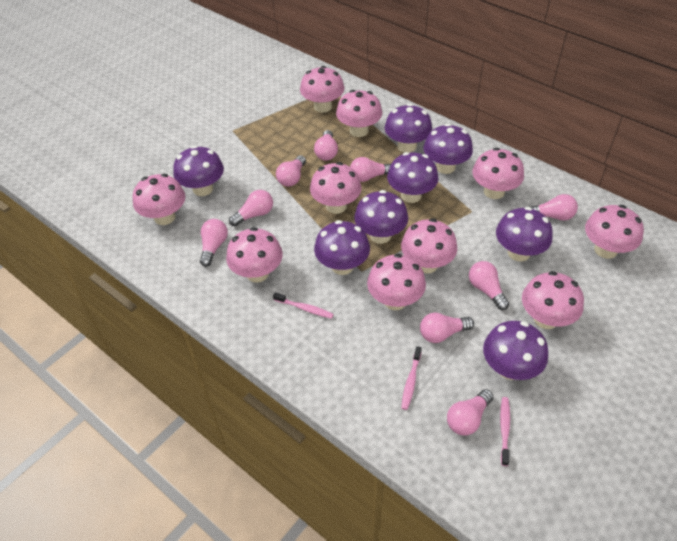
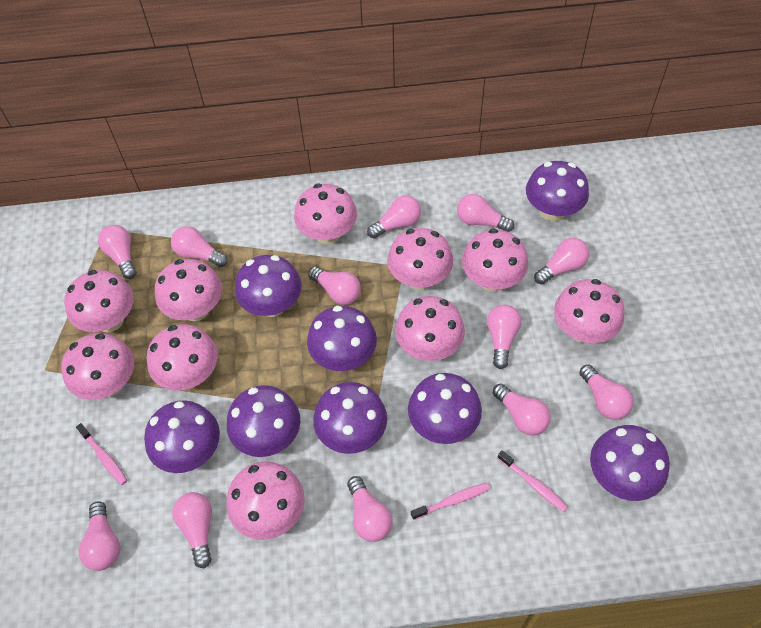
pink light bulb: [200,219,228,267] [229,190,273,226] [276,155,306,187] [314,130,338,161] [350,157,391,182] [420,313,474,343] [447,389,494,435] [469,261,509,310] [528,194,578,221] = 9 -> [79,501,120,571] [98,225,136,279] [171,226,228,267] [172,492,212,568] [308,267,361,305] [347,476,393,542] [367,195,421,238] [457,194,514,232] [487,304,521,369] [493,384,551,435] [534,238,589,285] [579,365,633,420] = 12

